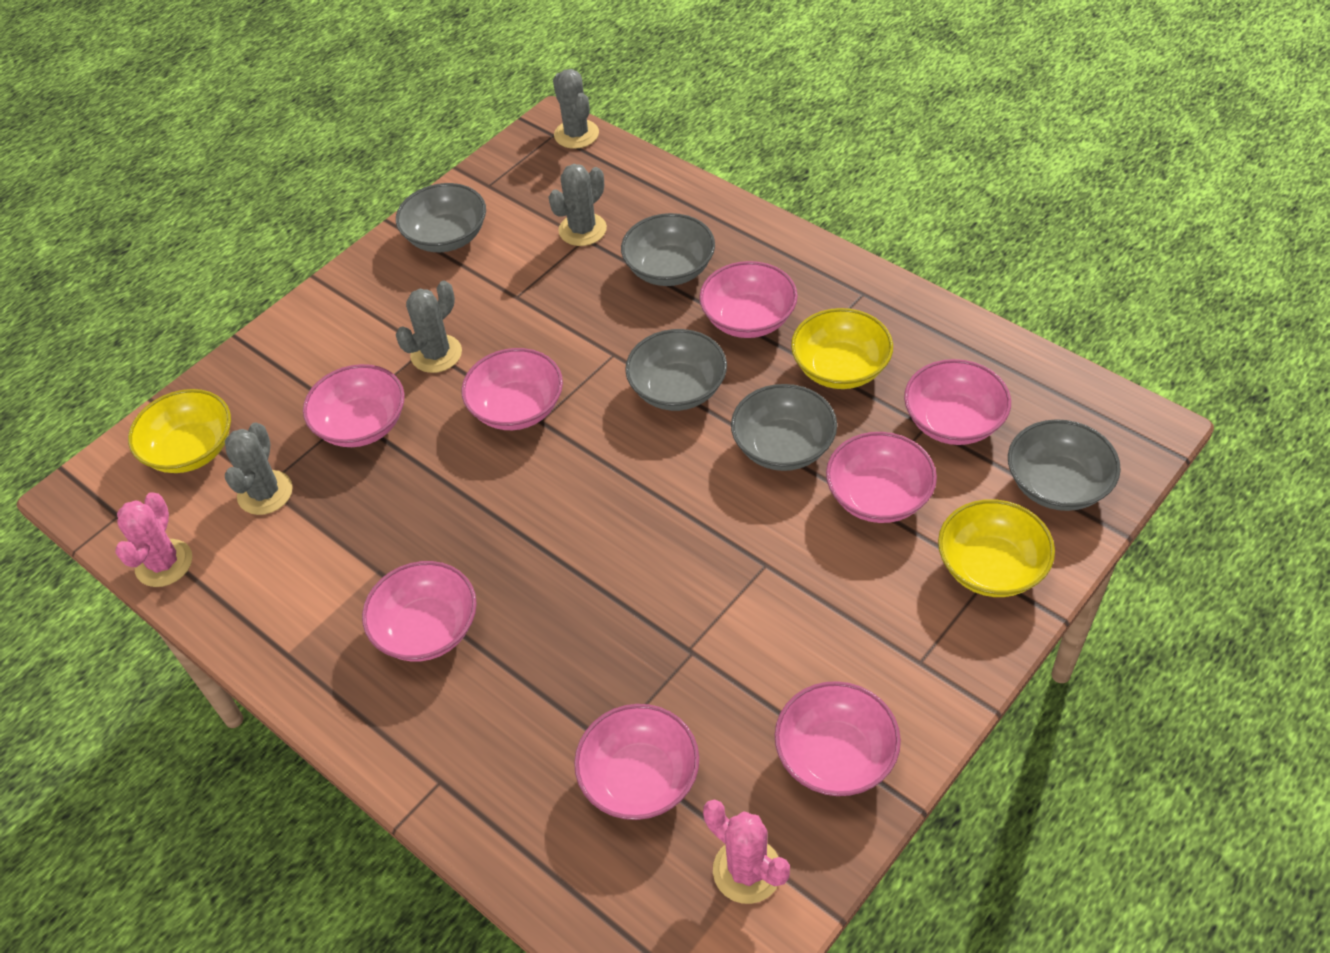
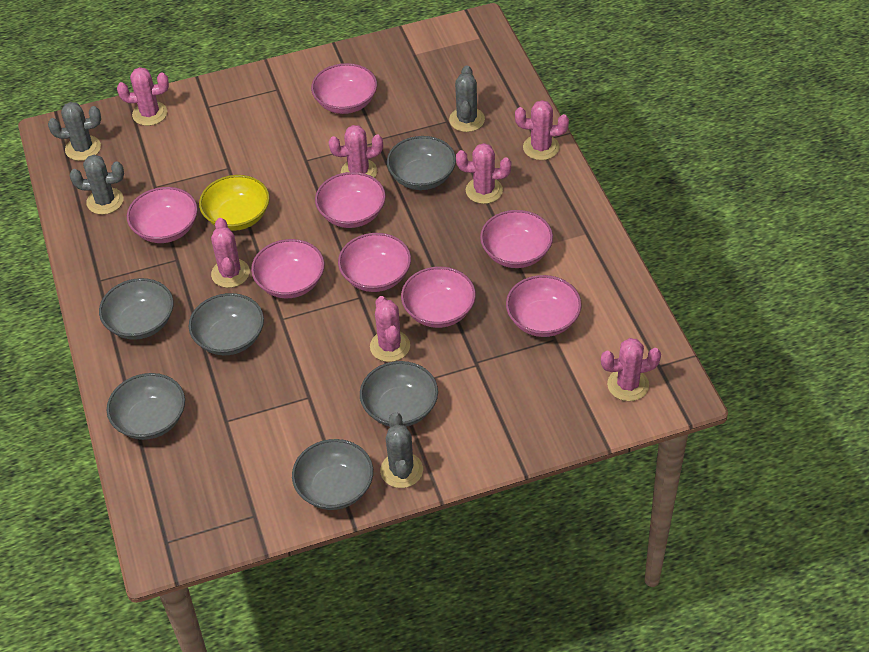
grey bowl: [396,183,486,252] [621,213,715,286] [625,329,727,411] [731,384,837,471] [1008,419,1121,511] = 5 -> [99,278,174,340] [107,373,185,440] [189,293,264,355] [292,439,373,510] [360,361,438,427] [387,136,456,190] = 6
pink cactus: [116,492,192,587] [703,799,790,904] = 2 -> [117,67,169,126] [211,218,250,288] [328,125,383,178] [370,296,410,362] [456,143,511,204] [515,100,569,160] [601,338,661,401] = 7
yellow bowl: [128,389,231,473] [791,308,893,389] [938,499,1055,597] = 3 -> [199,175,270,231] = 1

